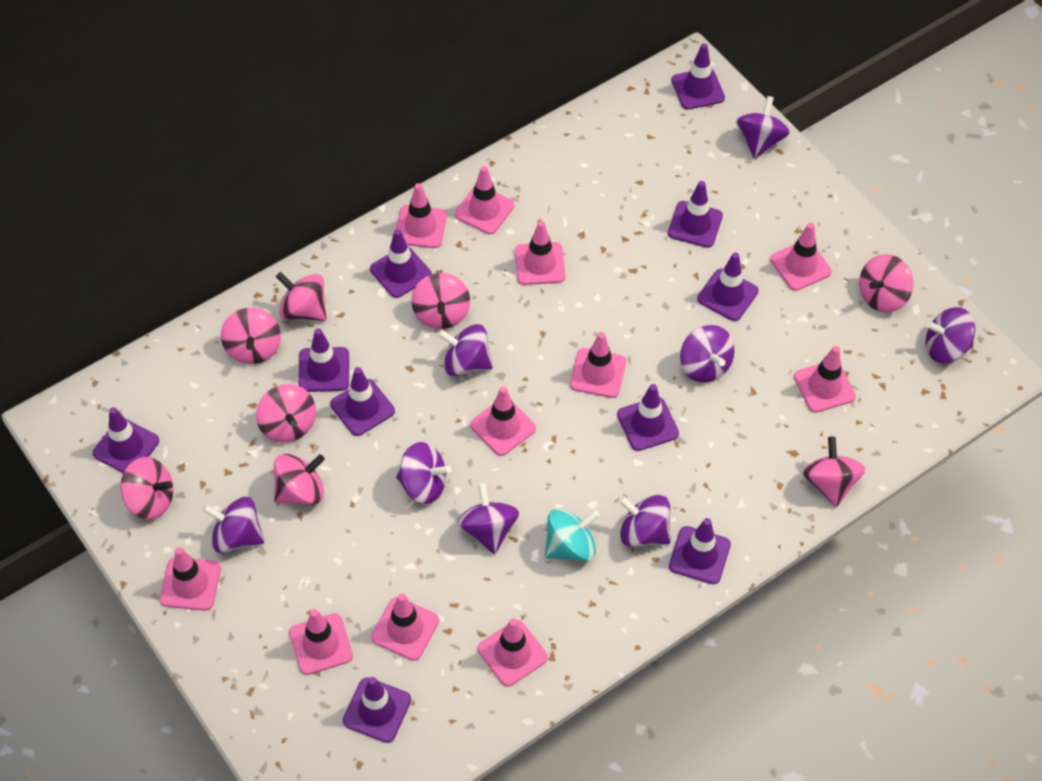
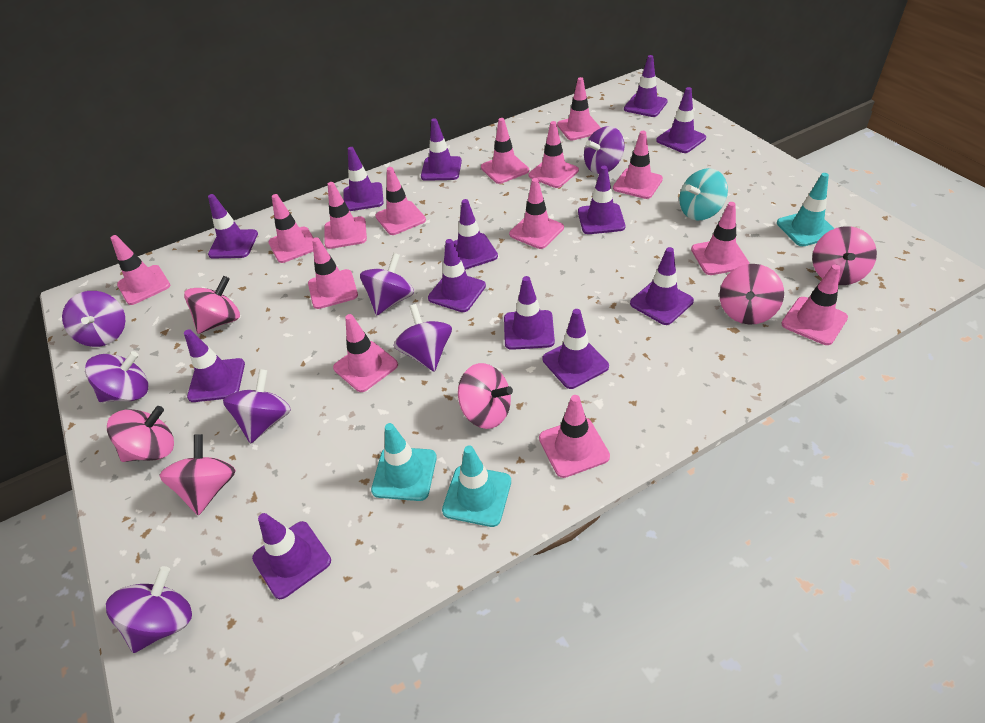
pink spinning top: [121,457,173,520] [221,308,281,364] [256,384,316,442] [274,454,325,505] [276,272,327,321] [411,273,470,329] [802,436,865,507] [859,254,914,313] = 8 -> [107,406,174,462] [159,434,236,515] [184,276,240,334] [458,363,513,429] [719,264,784,325] [812,226,877,285] = 6
pink traffic cone: [160,547,221,611] [289,609,353,675] [371,593,439,661] [396,183,447,248] [455,166,514,234] [470,387,536,456] [478,618,548,686] [515,221,566,285] [570,332,626,398] [770,223,832,291] [794,346,856,413] = 11 -> [111,235,170,305] [268,194,313,263] [308,237,358,309] [324,182,367,249] [333,314,398,392] [375,167,426,235] [481,118,529,184] [509,178,564,249] [529,121,579,188] [539,395,610,478] [557,77,601,140] [613,131,663,199] [691,202,750,275] [781,264,848,345] = 14
purple spinning top: [202,497,264,553] [396,442,451,504] [438,324,493,376] [457,483,519,554] [619,495,671,547] [680,325,735,383] [736,96,790,159] [926,307,975,363] = 8 -> [62,291,125,347] [85,351,148,402] [106,566,192,653] [223,369,291,443] [360,253,414,315] [394,304,452,372] [584,126,625,174] = 7
purple traffic cone: [93,407,159,473] [299,328,349,392] [330,367,395,436] [343,677,411,743] [370,229,432,298] [617,384,679,451] [668,181,723,248] [669,518,731,584] [672,43,725,109] [697,252,759,321] = 10 -> [184,329,245,402] [208,194,258,259] [252,513,331,599] [343,147,384,211] [421,118,462,181] [428,239,486,312] [453,199,498,270] [504,276,555,350] [543,309,609,389] [578,166,625,234] [624,55,668,117] [630,247,694,325] [656,87,706,153] = 13
turquoise traffic cone: none = 0 -> [371,423,437,501] [442,446,511,527] [777,173,834,246] = 3

